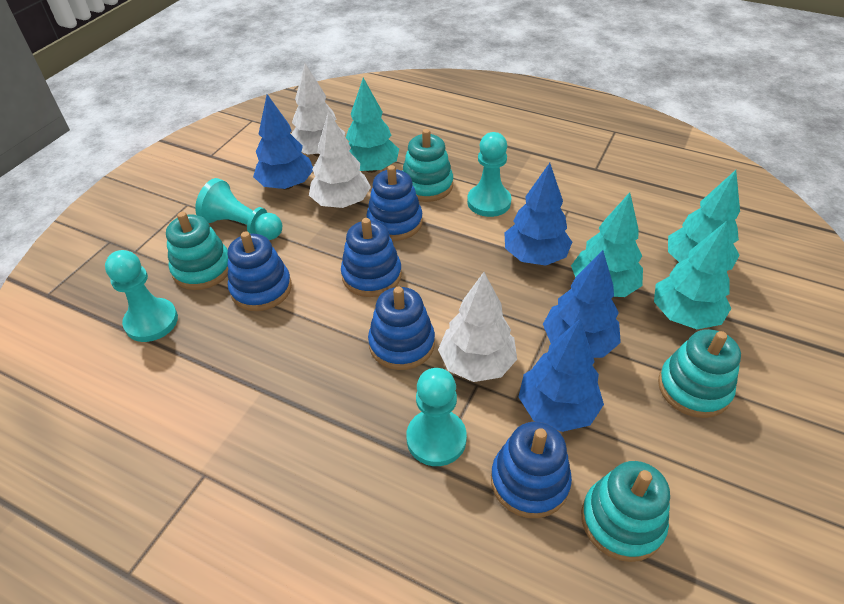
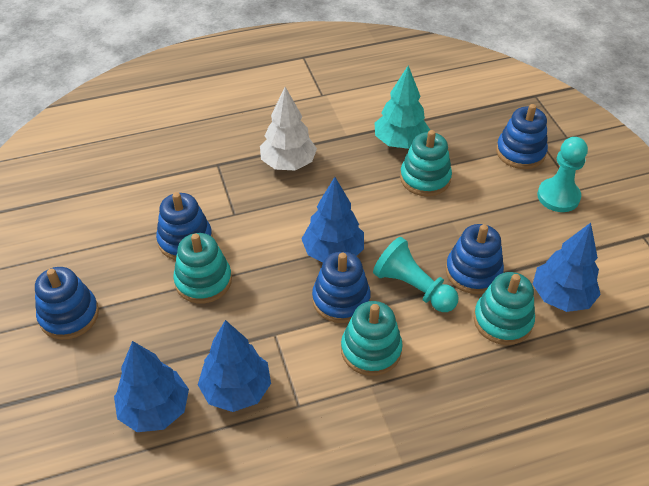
turquoise pawn: [105,250,178,342] [195,178,282,240] [406,368,467,466] [467,132,511,217] = 4 -> [373,237,459,312] [537,137,588,212] = 2
turquoise tree: [346,78,399,173] [571,192,643,297] [654,221,731,329] [668,170,740,270] = 4 -> [375,65,430,149] = 1
white tree: [291,63,345,157] [309,111,371,208] [438,272,517,382] = 3 -> [260,87,317,171] = 1

